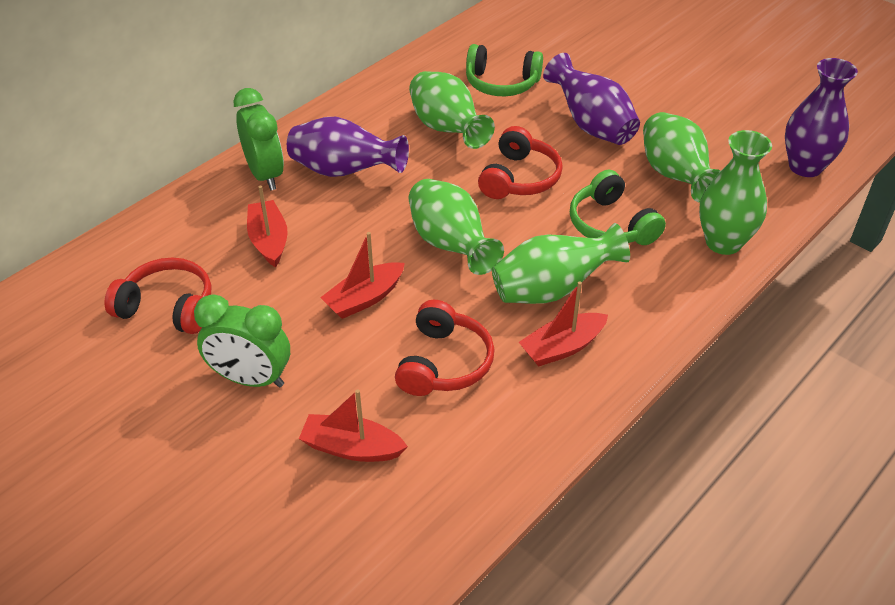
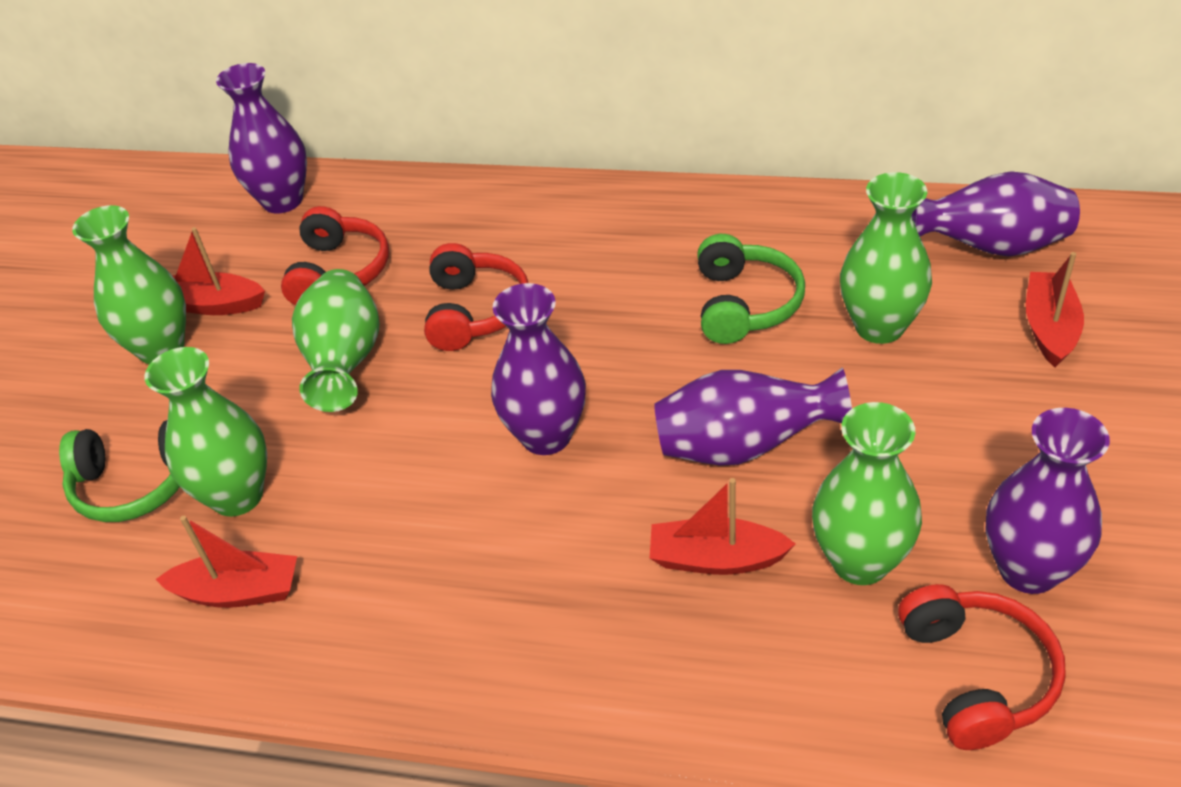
green clock: [194,294,290,387] [233,88,284,190] = 2 -> none = 0
purple vase: [287,117,409,177] [543,53,640,145] [785,58,858,177] = 3 -> [216,63,307,214] [491,283,586,455] [654,368,852,466] [912,171,1080,256] [985,408,1110,594] = 5

